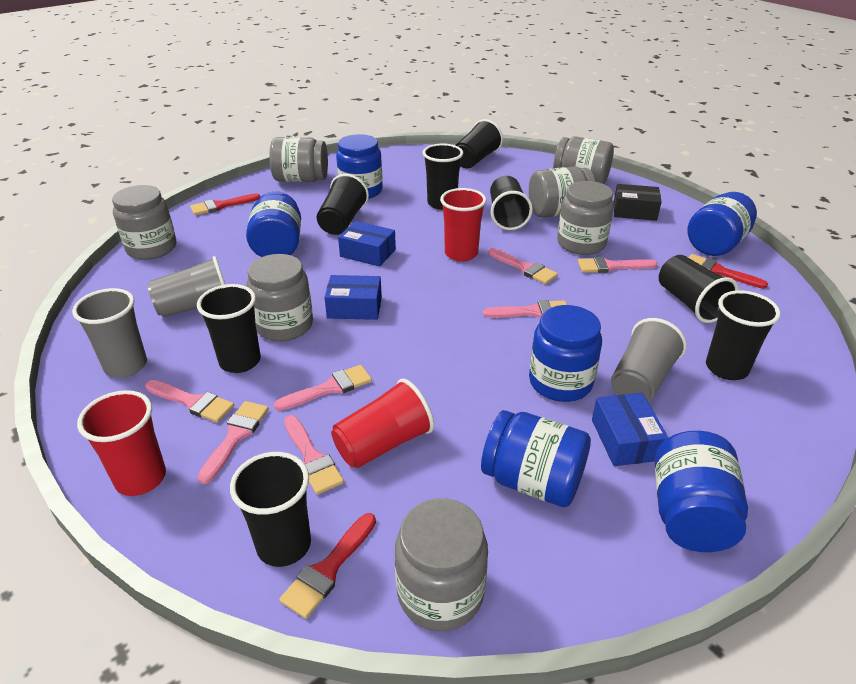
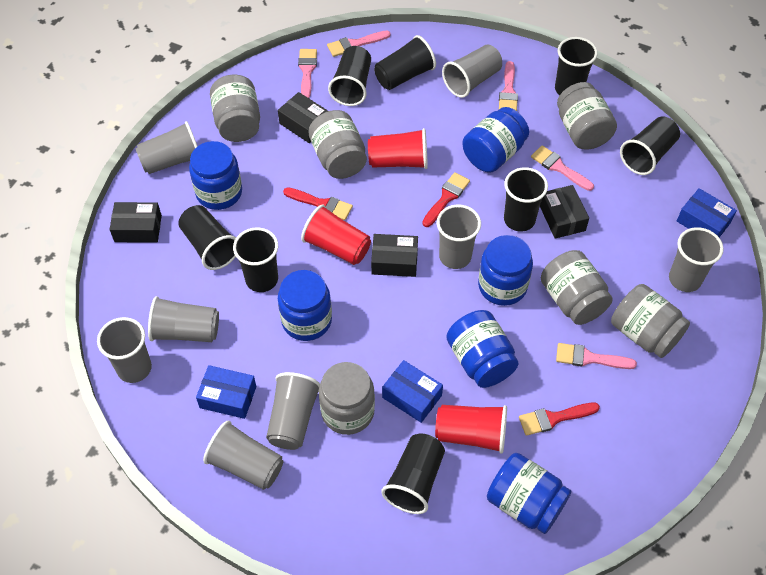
black box: [614,184,662,221] = 1 -> [109,202,162,243] [278,92,328,143] [371,234,418,277] [540,185,589,239] = 4
grey cup: [72,288,147,378] [147,256,226,317] [611,318,687,402] = 3 -> [97,317,152,383] [135,121,197,174] [148,296,219,342] [203,421,283,490] [266,372,320,450] [437,204,481,269] [442,45,502,98] [669,227,723,292] = 8
grey jar: [112,185,176,260] [247,254,313,341] [269,137,328,182] [395,498,488,631] [529,166,595,218] [553,136,614,184] [557,181,614,255] = 7 -> [210,75,260,142] [308,110,367,179] [319,362,375,435] [541,250,613,325] [557,82,617,150] [611,284,690,358] = 6
pink brush: [145,380,234,423] [198,401,269,484] [274,365,372,411] [284,415,344,495] [483,300,567,318] [488,248,558,284] [578,257,658,273] = 7 -> [298,49,317,98] [327,31,390,57] [499,61,518,111] [531,146,594,191] [556,343,637,369] = 5

